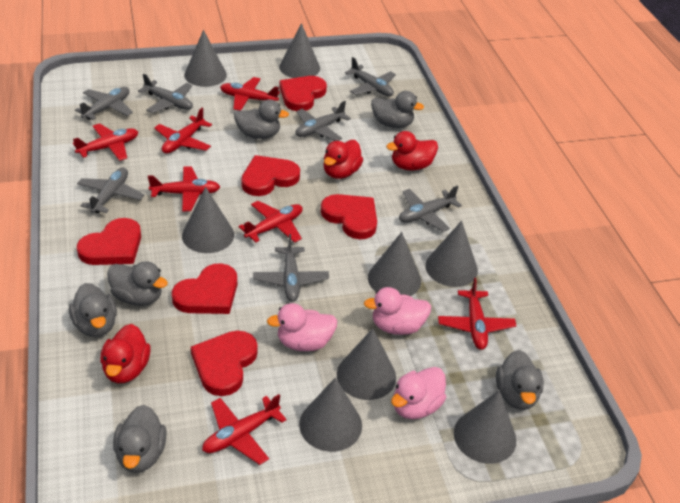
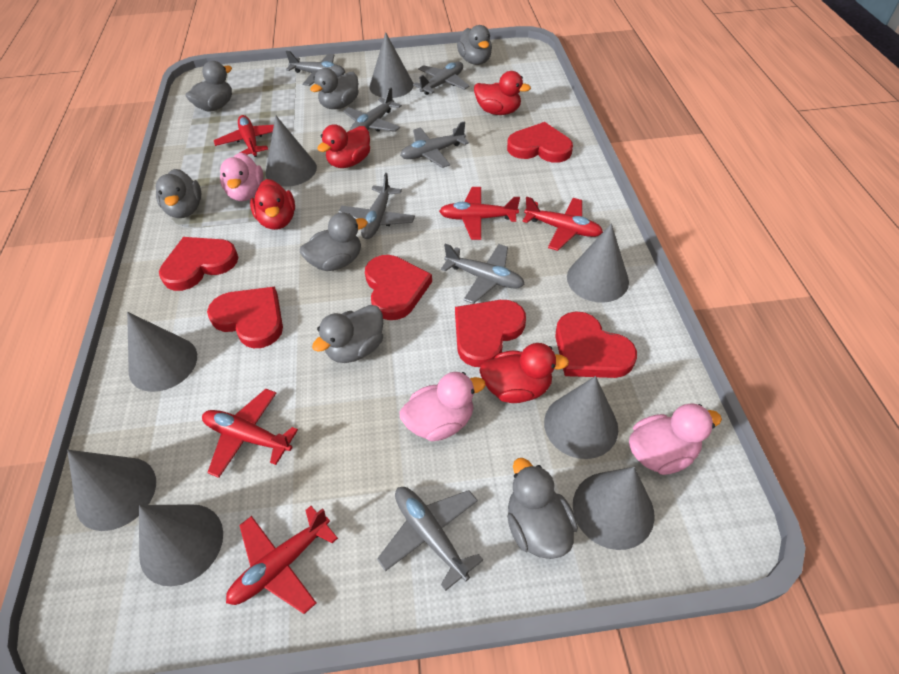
grey duck: [69,283,117,337] [107,261,168,306] [113,405,167,473] [234,99,289,139] [371,91,424,128] [496,350,544,410] = 6 -> [156,169,201,218] [186,61,232,112] [300,212,368,271] [310,68,359,109] [312,305,383,363] [457,25,492,65] [507,458,578,559] = 7
red duck: [100,324,150,383] [323,140,363,179] [386,131,438,170] = 3 -> [250,179,295,230] [317,124,370,168] [474,71,531,115] [479,343,569,403] = 4
red plane: [73,123,138,161] [148,166,220,211] [154,108,212,153] [202,394,287,465] [220,77,280,110] [238,201,303,243] [438,278,516,350] = 7 -> [202,389,298,478] [214,115,274,157] [226,506,338,614] [439,187,520,240] [522,197,603,251] = 5

